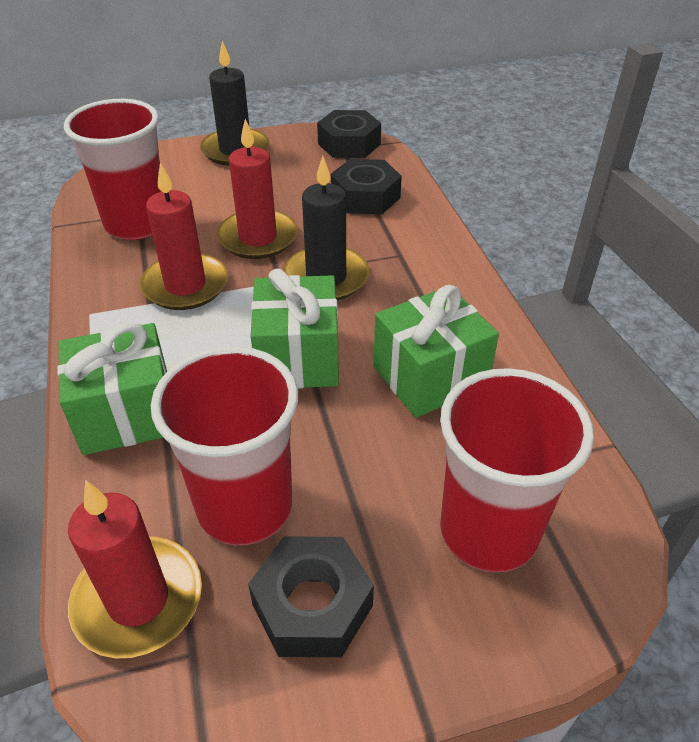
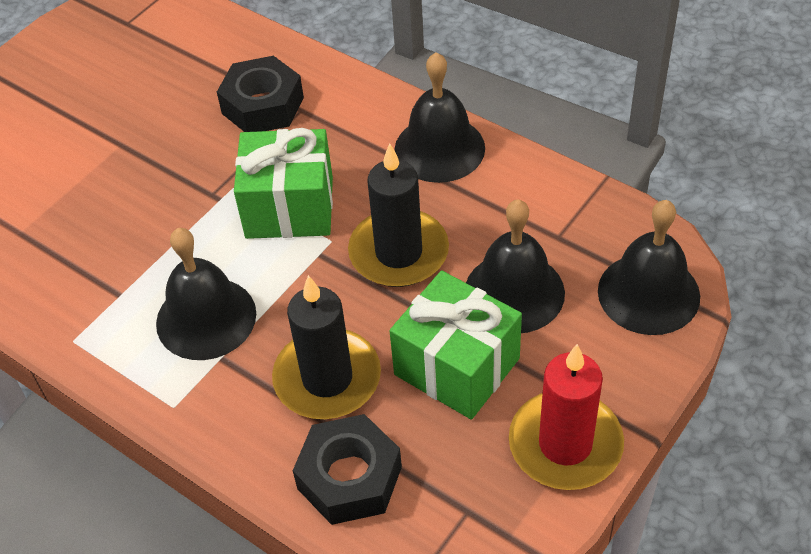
black bell: none = 0 -> [156,228,256,360] [394,52,485,183] [466,199,565,333] [598,200,700,335] = 4
black nut: [248,536,374,657] [317,110,381,158] [331,159,402,214] = 3 -> [217,56,304,132] [293,414,402,525] = 2
green gift: [57,322,167,455] [251,268,339,389] [374,285,499,418] = 3 -> [234,128,333,239] [389,271,522,419] = 2
red candle: [68,481,202,658] [140,163,228,310] [217,119,298,259] = 3 -> [509,344,624,490] = 1
red cup: [64,99,162,240] [151,346,298,545] [440,368,594,572] = 3 -> none = 0

